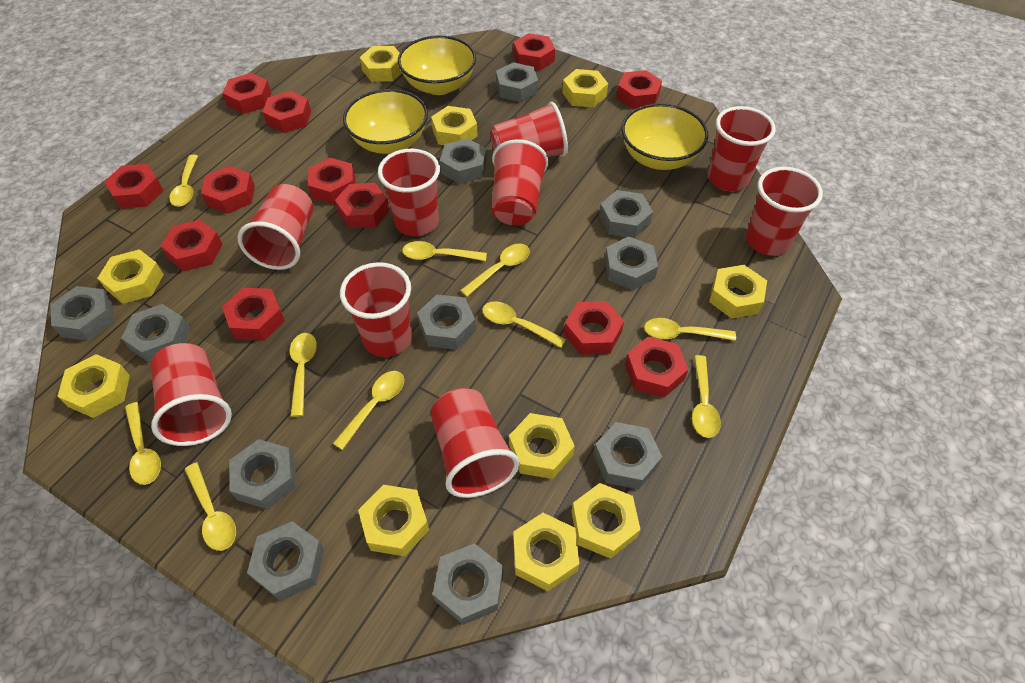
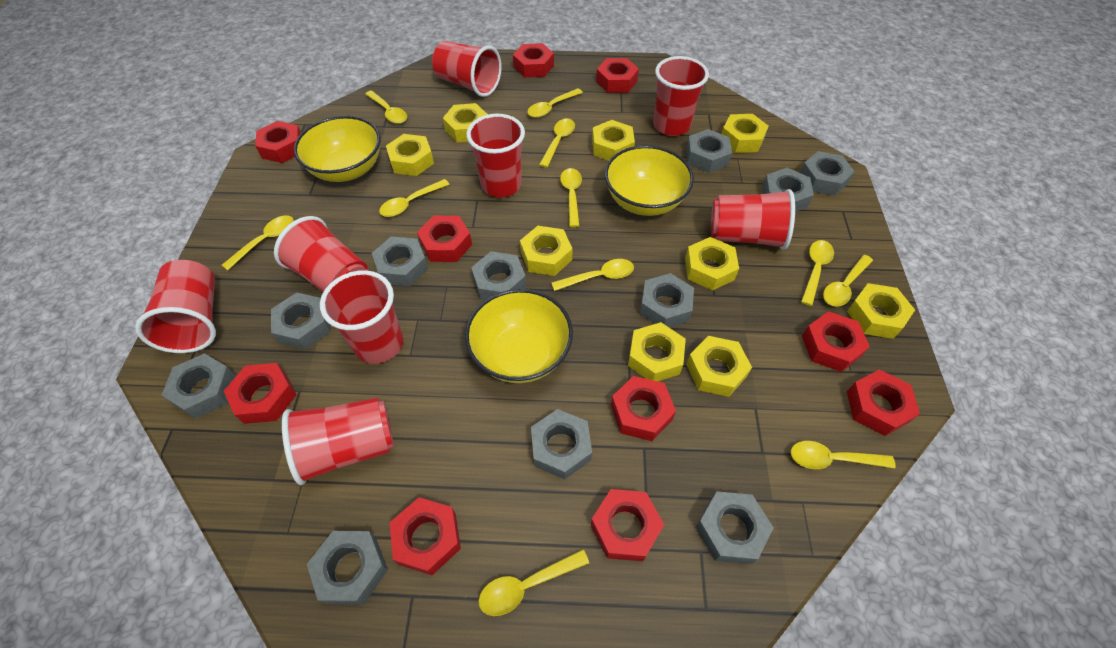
red cup: [150,343,232,446] [238,184,313,270] [340,262,412,357] [378,149,440,236] [431,388,519,498] [490,102,568,157] [491,139,548,226] [708,106,776,191] [746,167,823,256] = 9 -> [135,260,216,353] [274,216,368,292] [282,397,394,485] [320,270,403,364] [432,41,502,97] [466,114,525,198] [653,56,709,136] [711,189,795,249] = 8
red nut: [104,164,163,209] [161,220,223,271] [201,166,255,214] [222,288,285,341] [223,73,271,114] [262,91,311,133] [308,158,356,205] [335,183,390,228] [513,33,555,71] [564,301,624,355] [617,70,662,109] [625,336,689,398] = 12 -> [224,363,296,424] [255,121,301,163] [390,497,461,575] [417,216,472,262] [513,43,554,77] [591,489,664,561] [596,58,639,93] [611,376,676,441] [802,311,870,372] [847,369,920,436] = 10
yellow nut: [57,354,130,418] [98,249,164,304] [358,485,429,556] [360,46,402,82] [431,106,478,145] [509,413,575,479] [513,513,579,591] [562,69,608,108] [572,483,641,559] [709,265,767,319] = 10 -> [386,134,434,176] [443,103,488,142] [520,226,573,276] [592,120,635,161] [628,322,686,381] [685,237,739,290] [686,336,752,397] [722,114,769,153] [847,283,915,339] = 9
yellow spoon: [125,402,161,485] [169,155,198,207] [184,463,236,551] [290,333,317,417] [333,371,404,450] [402,241,487,261] [460,243,530,297] [482,301,566,348] [644,318,736,341] [692,355,721,438] = 10 -> [222,215,294,270] [365,90,407,124] [379,179,450,217] [479,549,589,616] [527,88,583,118] [539,118,575,168] [552,259,634,291] [560,168,582,227] [791,441,896,469] [801,240,834,306] [823,255,873,307] = 11

